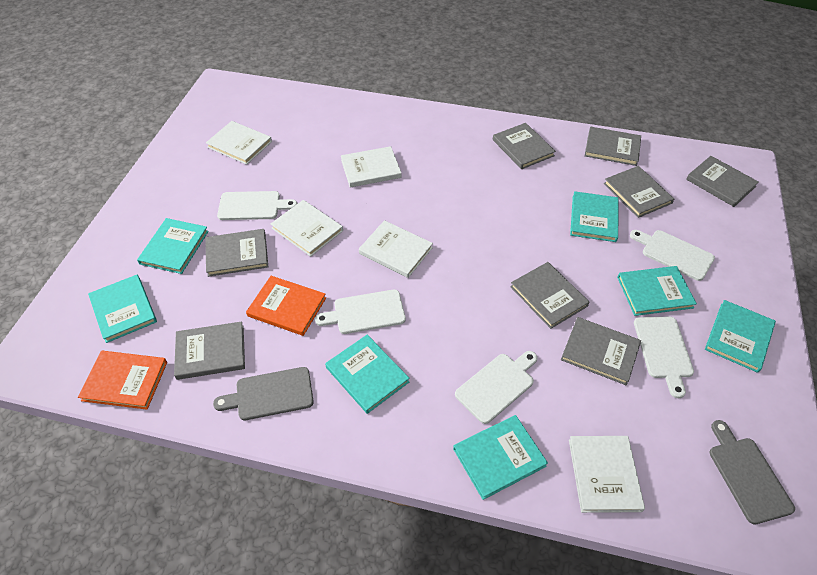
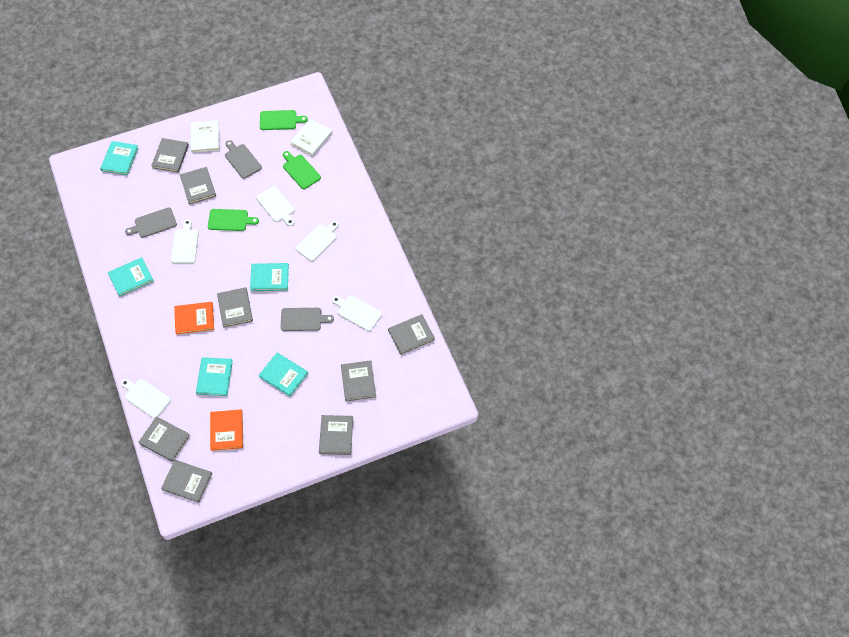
green cutting board: none = 0 -> [208,209,259,231] [260,110,308,130] [283,151,321,189] = 3
grey cutting board: [213,367,314,420] [710,420,795,524] = 2 -> [125,207,177,238] [225,140,262,179] [281,308,334,331] = 3
turquoise book: [88,275,157,343] [137,218,209,274] [325,335,410,414] [453,415,548,500] [570,191,618,242] [617,266,697,316] [705,300,776,373] = 7 -> [100,141,139,176] [108,257,154,297] [196,357,233,396] [250,263,289,291] [259,352,308,397] = 5
white book: [206,121,272,165] [271,200,343,257] [341,146,402,187] [359,220,433,278] [569,436,645,513] = 5 -> [191,120,219,153] [290,119,332,156] = 2

